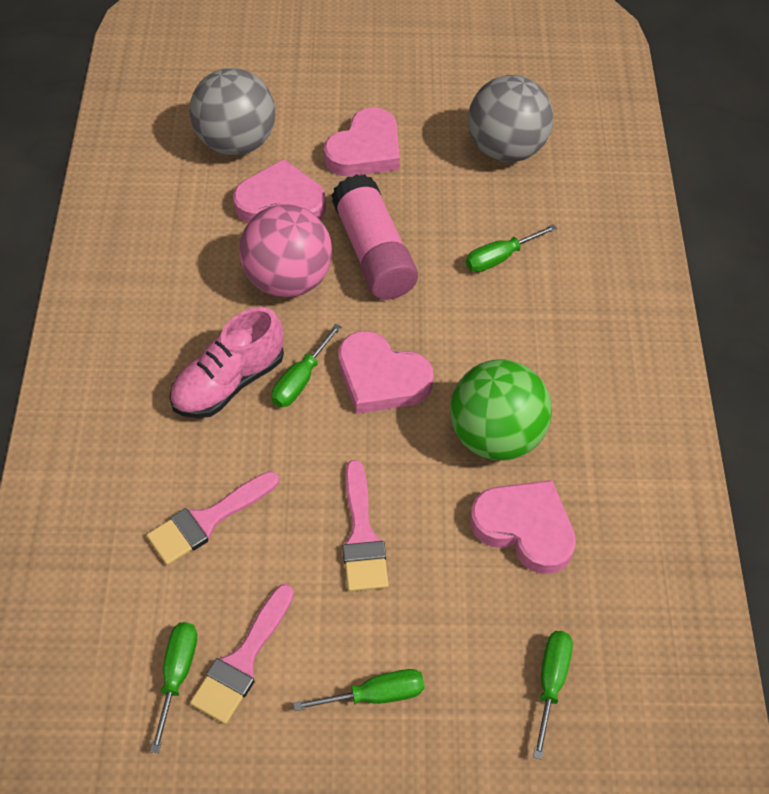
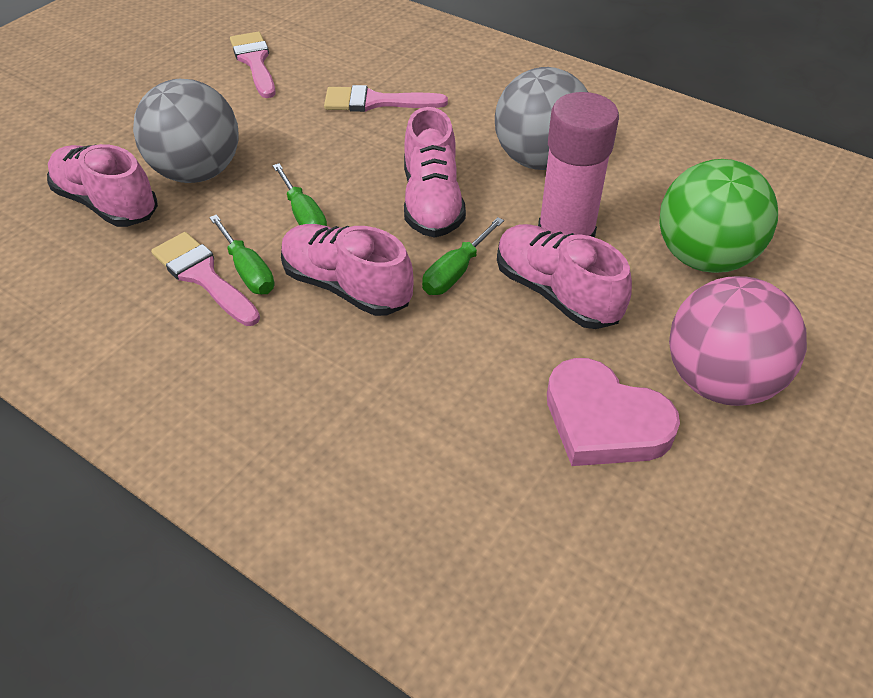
green screwdriver: [150,622,197,753] [271,324,341,407] [293,669,425,711] [466,224,557,272] [533,631,573,760] = 5 -> [209,214,274,294] [273,163,327,226] [422,217,504,295] = 3
pink heart: [233,159,326,223] [324,107,400,176] [338,331,433,414] [470,480,576,574] = 4 -> [547,358,680,466] = 1
pink shoe: [169,307,284,418] = 1 -> [47,144,158,227] [281,224,414,316] [404,107,466,238] [497,224,632,329] = 4

